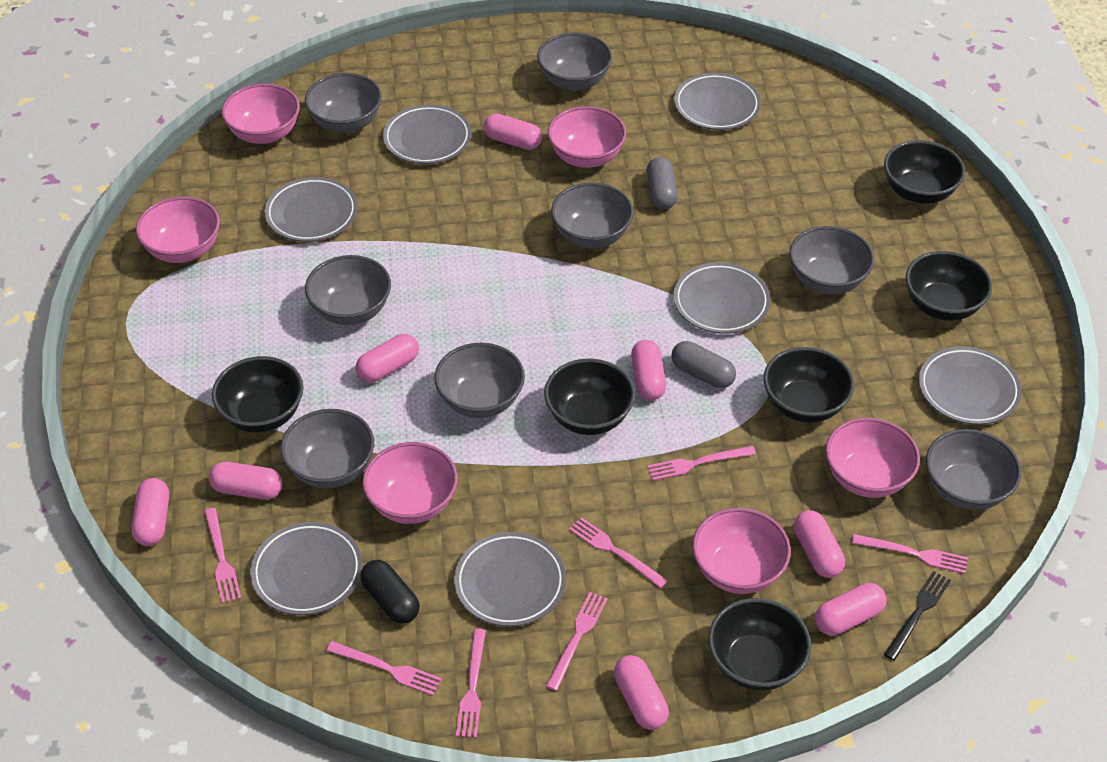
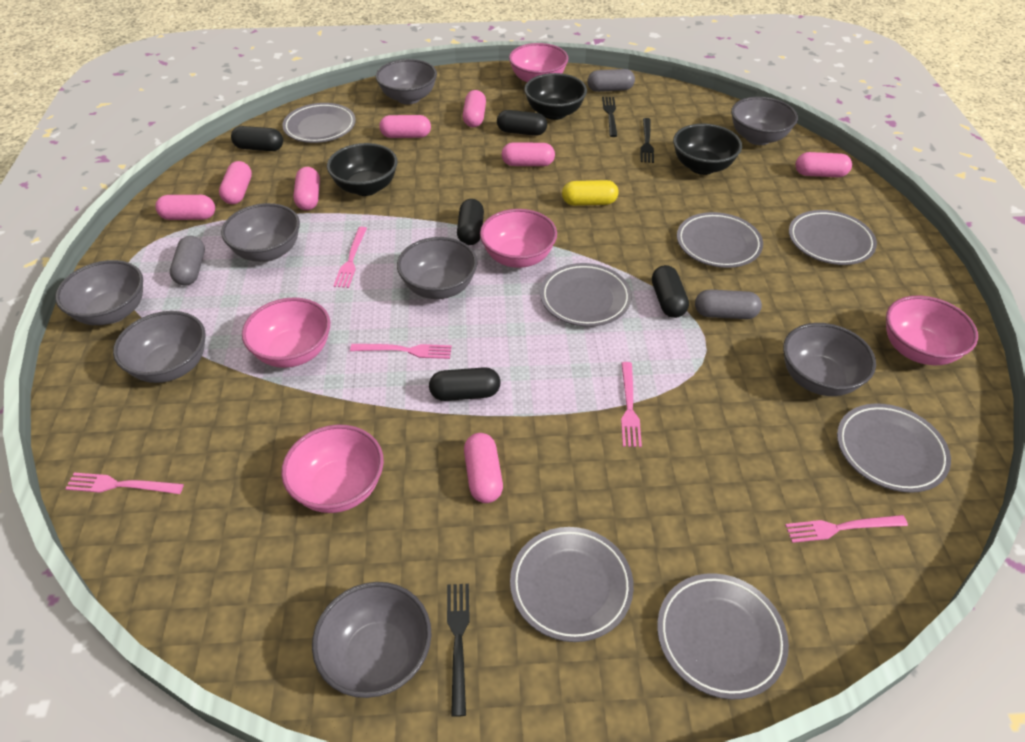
black bowl: [212,356,303,433] [544,359,635,435] [708,598,811,690] [763,347,854,423] [884,140,965,204] [906,251,992,321] = 6 -> [327,143,398,196] [524,73,587,120] [673,124,742,175] = 3
black capsule: [360,560,420,624] = 1 -> [231,126,283,151] [429,367,501,401] [457,199,484,245] [497,110,547,136] [652,265,689,318] = 5
black fork: [884,571,951,661] = 1 -> [447,584,470,717] [602,97,617,137] [640,118,654,163] = 3
grey capsule: [646,157,678,209] [671,341,736,388] = 2 -> [170,236,205,286] [588,69,635,92] [695,289,762,319] = 3
pink bowl: [136,196,220,263] [222,83,300,144] [362,442,458,524] [548,106,626,168] [692,508,791,594] [825,418,920,498] = 6 -> [242,297,330,368] [281,425,384,513] [480,209,557,268] [509,43,568,82] [886,296,978,365] = 5
pink fork: [204,508,241,603] [326,641,442,696] [456,629,486,738] [546,592,608,691] [569,517,668,588] [647,446,756,481] [852,534,968,574] = 7 -> [65,473,184,494] [333,227,367,288] [350,344,452,359] [621,362,642,447] [785,515,908,543] = 5
yellow capsule: none = 0 -> [562,180,618,206] = 1

